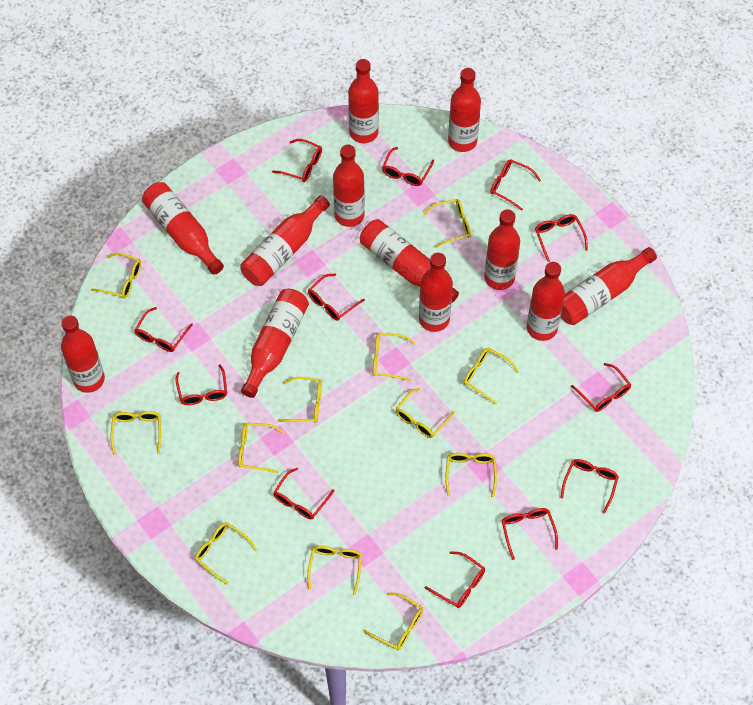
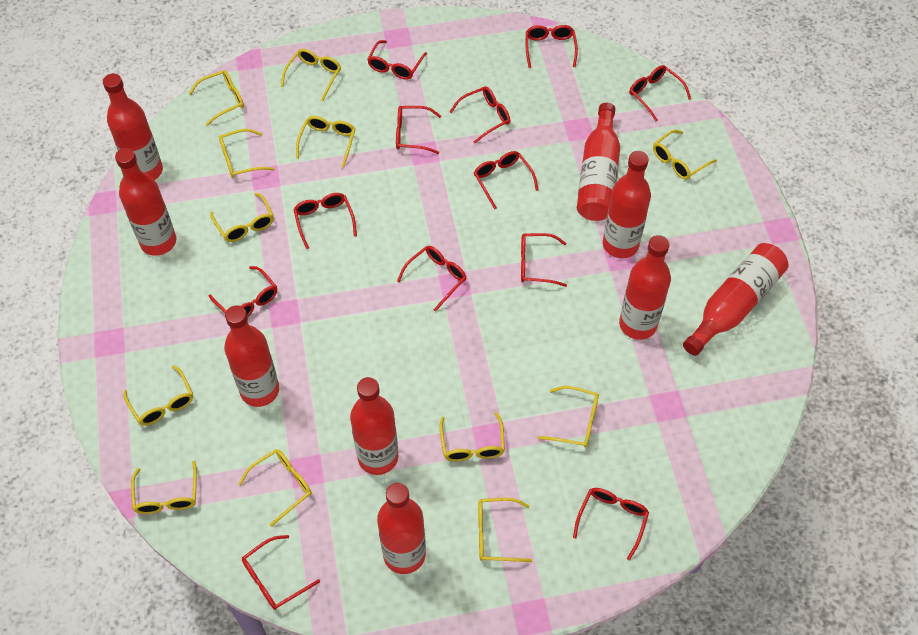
red bottle: [61,315,105,393] [142,182,224,275] [240,196,330,286] [241,289,309,398] [333,145,365,227] [348,59,379,143] [360,219,459,303] [419,253,453,332] [448,68,481,152] [484,209,520,290] [527,262,565,341] [561,247,657,325] = 12 -> [103,74,163,180] [115,148,176,256] [224,305,279,407] [350,377,398,475] [377,483,426,574] [577,103,620,221] [603,151,651,258] [619,235,671,340] [683,243,789,356] = 9

